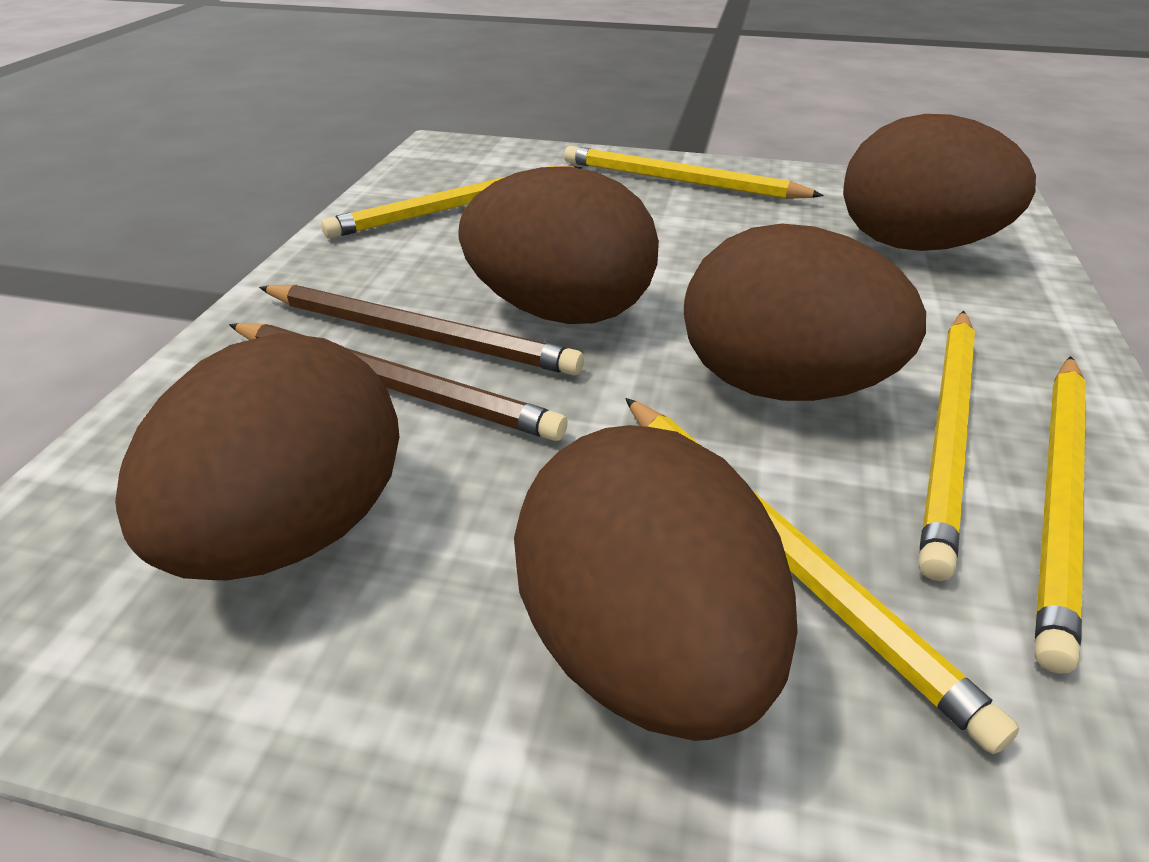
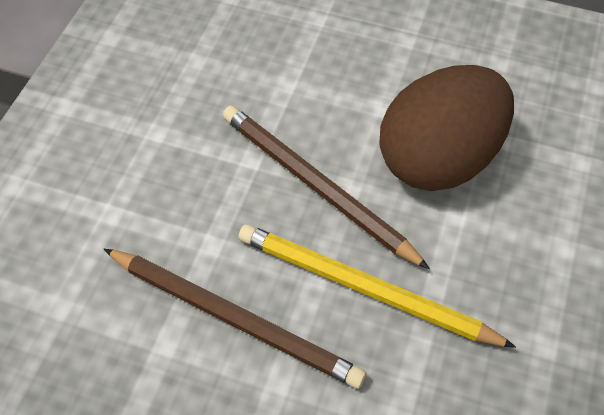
brown egg: [115,333,400,580] [458,167,659,324] [514,425,798,741] [684,223,926,401] [843,114,1036,251] = 5 -> [380,65,514,191] = 1
yellow pencil: [321,166,582,238] [564,146,824,199] [625,398,1019,754] [919,311,975,581] [1035,356,1086,674] = 5 -> [238,224,516,348] = 1

